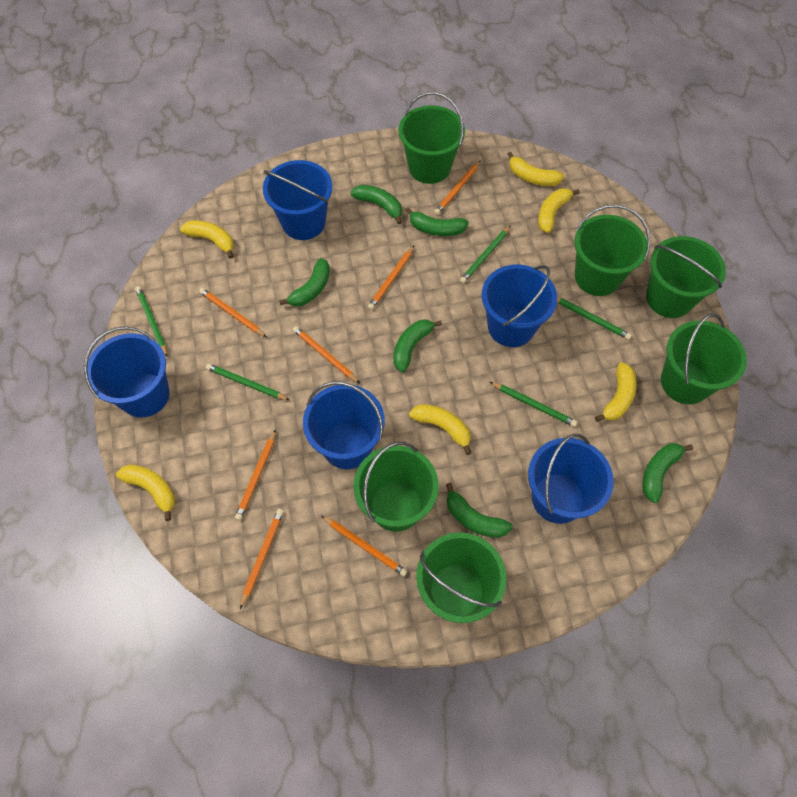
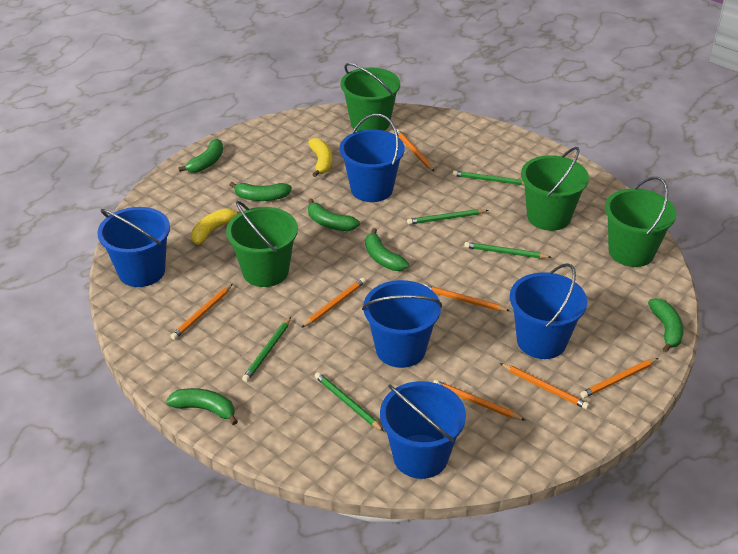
green bucket: [353,442,439,532] [398,92,465,184] [416,532,506,623] [574,205,651,296] [646,236,726,318] [661,313,747,404] = 6 -> [226,201,298,287] [340,63,400,131] [521,147,589,231] [605,177,676,267] = 4
yellow banana: [116,465,175,521] [180,220,234,259] [409,404,472,455] [507,152,564,186] [538,188,580,233] [595,362,637,422] = 6 -> [191,208,240,245] [308,138,332,177] = 2

